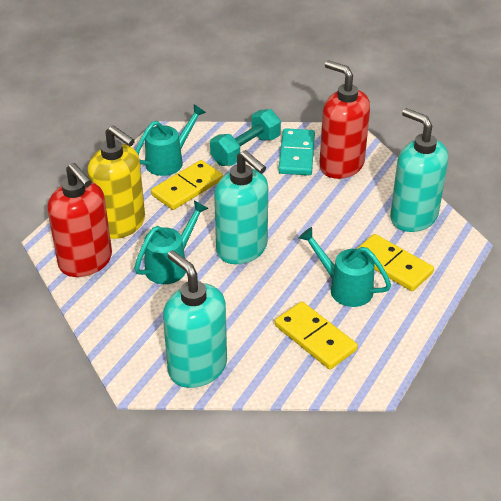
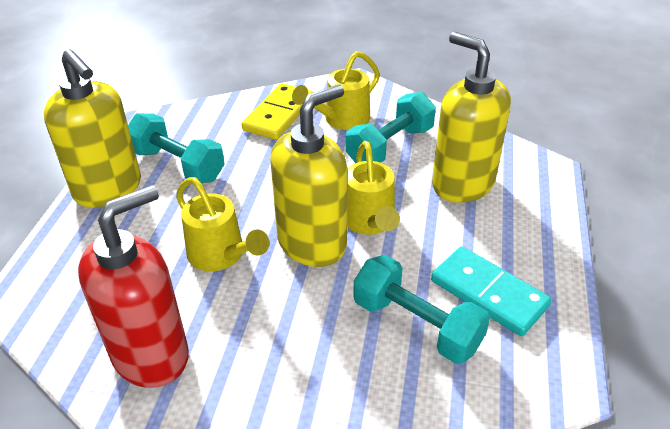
red soap dispenser: [47,163,112,277] [319,60,370,179] = 2 -> [78,185,189,388] = 1
turquoise dumbbell: [210,109,281,166] = 1 -> [128,113,225,183] [346,92,436,163] [353,255,490,364] = 3
turquoise soap dispenser: [163,250,227,388] [214,150,268,264] [390,108,448,232] = 3 -> none = 0
turquoise watering can: [134,200,209,284] [135,104,206,176] [299,227,391,307] = 3 -> none = 0
yellow domino: [151,160,223,210] [275,302,358,369] [357,234,434,291] = 3 -> [242,83,313,140] = 1
yellow soap dispenser: [87,125,145,239] = 1 -> [44,49,141,208] [270,84,347,267] [432,32,511,203] = 3
yellow watering can: none = 0 -> [176,177,269,271] [292,51,380,130] [347,141,400,235] = 3

